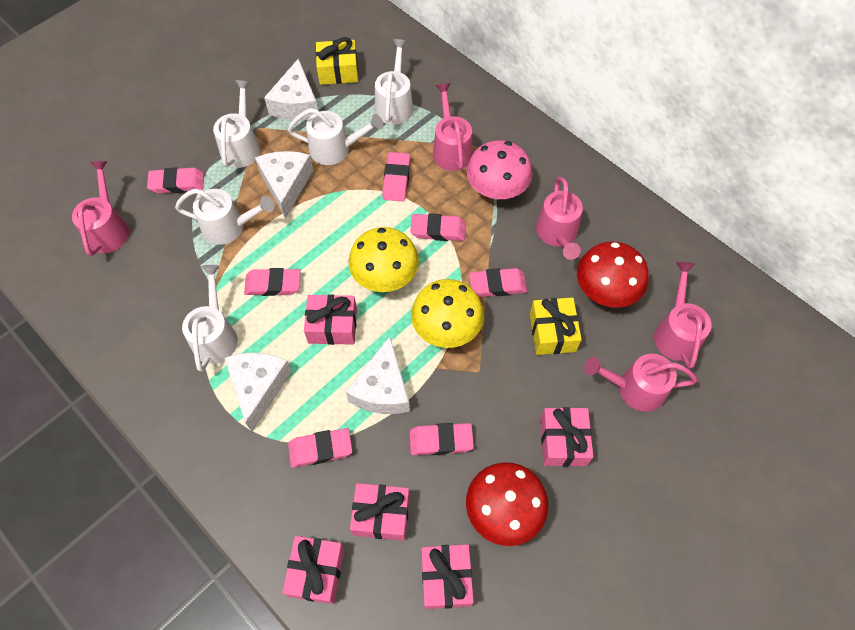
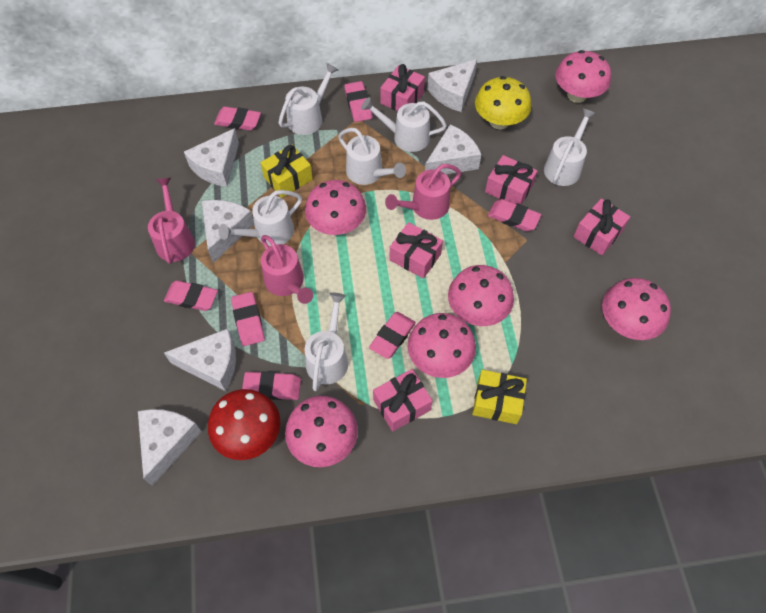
pink mushroom: [466,140,533,200] = 1 -> [285,396,358,467] [305,180,366,235] [408,313,476,378] [448,265,514,326] [555,50,611,103] [602,278,671,340] = 6
pink watering can: [72,161,129,256] [433,83,473,171] [536,177,583,260] [584,354,698,412] [654,262,712,369] = 5 -> [148,178,195,264] [261,235,313,304] [385,164,461,220] = 3
red mushroom: [466,462,548,546] [577,241,649,308] = 2 -> [208,389,281,460] = 1
white cheese: [225,352,292,432] [255,151,313,218] [264,58,318,120] [346,336,410,414] = 4 -> [138,409,202,486] [164,329,236,391] [184,128,239,187] [202,200,254,263] [425,124,481,174] [427,59,477,112] = 6
white watering can: [175,189,274,244] [182,265,238,372] [213,80,260,168] [288,108,383,165] [375,39,413,125] = 5 -> [218,190,302,246] [278,63,338,135] [305,292,348,391] [338,128,406,185] [361,97,447,152] [544,108,596,186] = 6
yellow mushroom: [348,227,419,292] [411,279,484,348] = 2 -> [475,76,531,129] = 1

